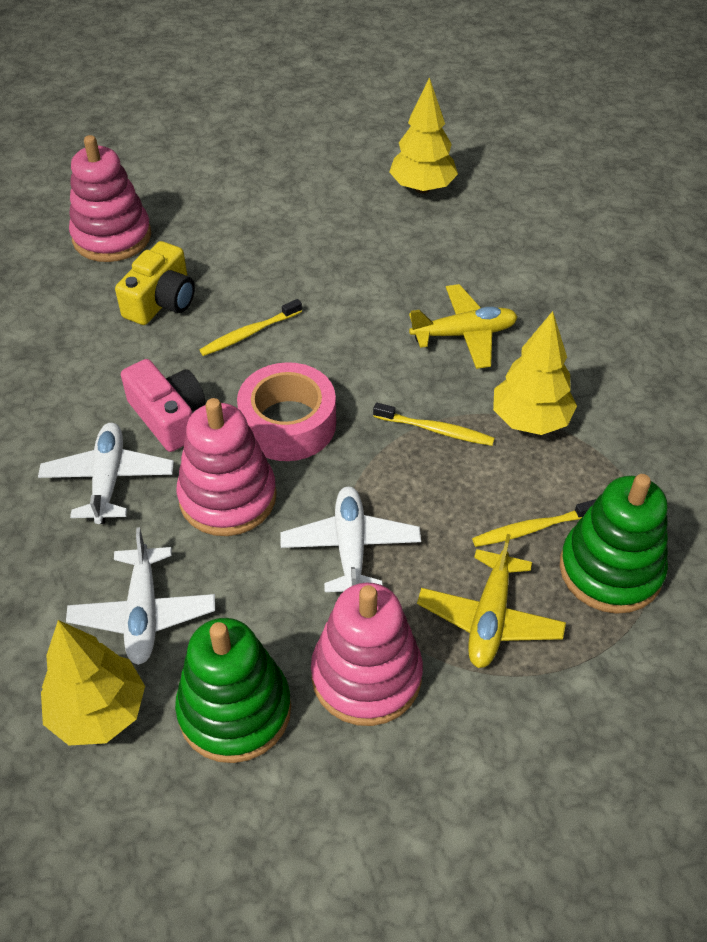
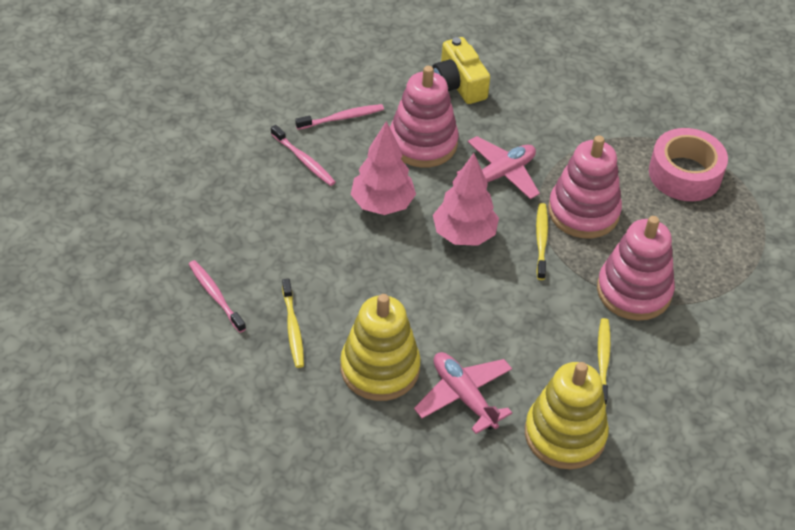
green stacking toy: [175,618,291,763] [560,474,668,614] = 2 -> none = 0
pink camera: [121,359,205,452] = 1 -> none = 0
pink plane: none = 0 -> [414,352,512,434] [456,136,540,199] = 2
pink toothbrush: none = 0 -> [189,260,246,333] [271,125,335,186] [295,104,384,130] = 3
pink tree: none = 0 -> [351,121,416,215] [433,153,499,246] = 2
white plane: [38,423,174,524] [66,527,215,665] [281,487,421,592] = 3 -> none = 0
yellow plane: [409,284,518,369] [417,534,566,668] = 2 -> none = 0
yellow stacking toy: none = 0 -> [340,294,421,401] [525,362,609,469] = 2
yellow tree: [41,620,145,745] [389,77,458,193] [493,311,577,435] = 3 -> none = 0

